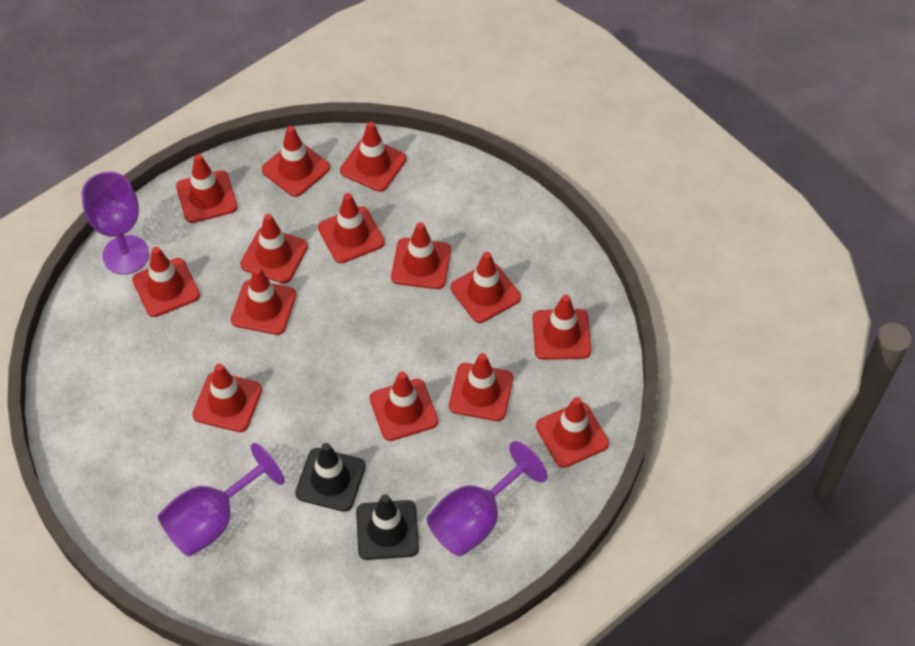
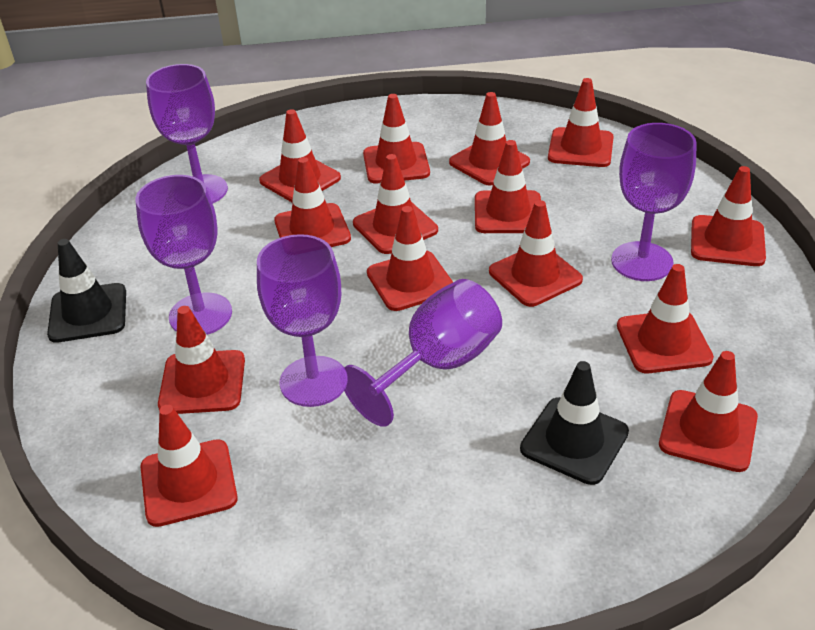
purple goblet: [82,172,149,274] [157,443,285,557] [427,441,547,556] = 3 -> [135,175,232,335] [146,64,228,204] [257,234,344,407] [340,279,502,427] [611,123,697,281] = 5

